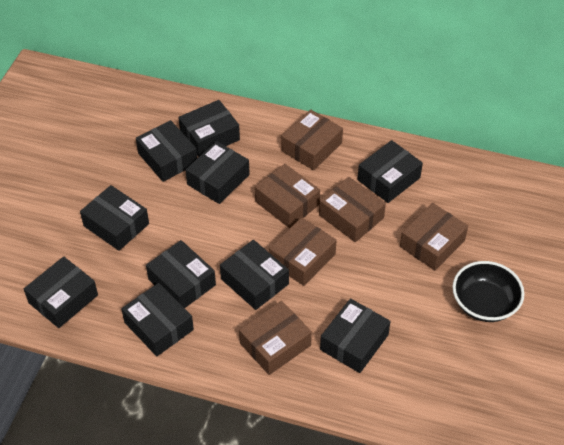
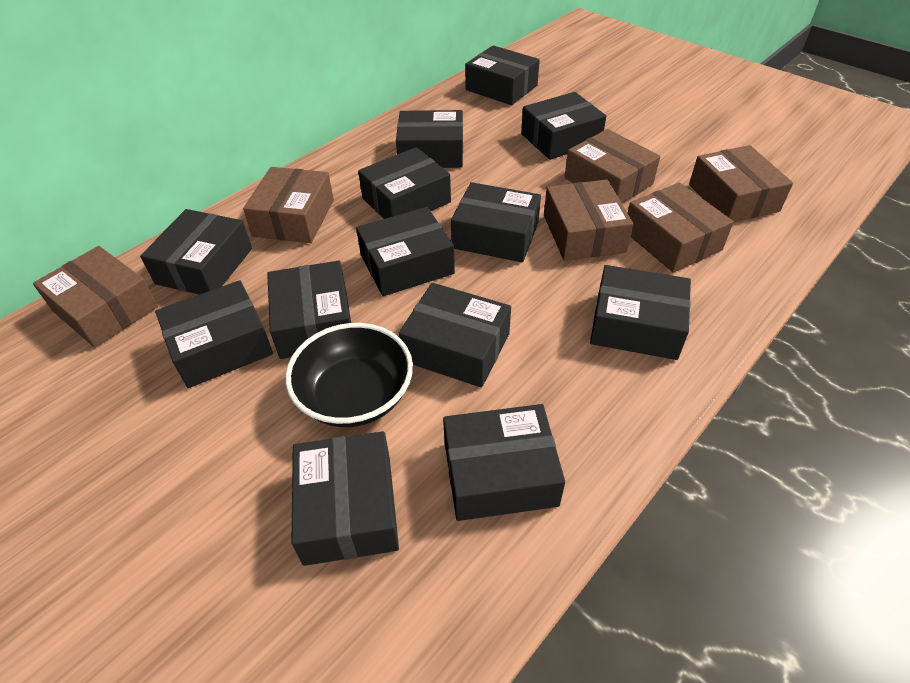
black box: [24,257,98,328] [80,185,149,251] [121,283,194,356] [136,120,197,182] [146,240,216,308] [178,100,240,157] [186,141,250,204] [220,240,289,310] [320,298,391,373] [357,140,423,203] = 10 -> [140,209,252,295] [155,280,273,388] [267,261,351,359] [291,431,399,566] [356,207,455,296] [358,147,451,219] [396,110,463,168] [398,283,511,388] [443,404,565,521] [451,182,541,262] [465,45,540,105] [521,92,606,160] [590,265,691,360] = 13

